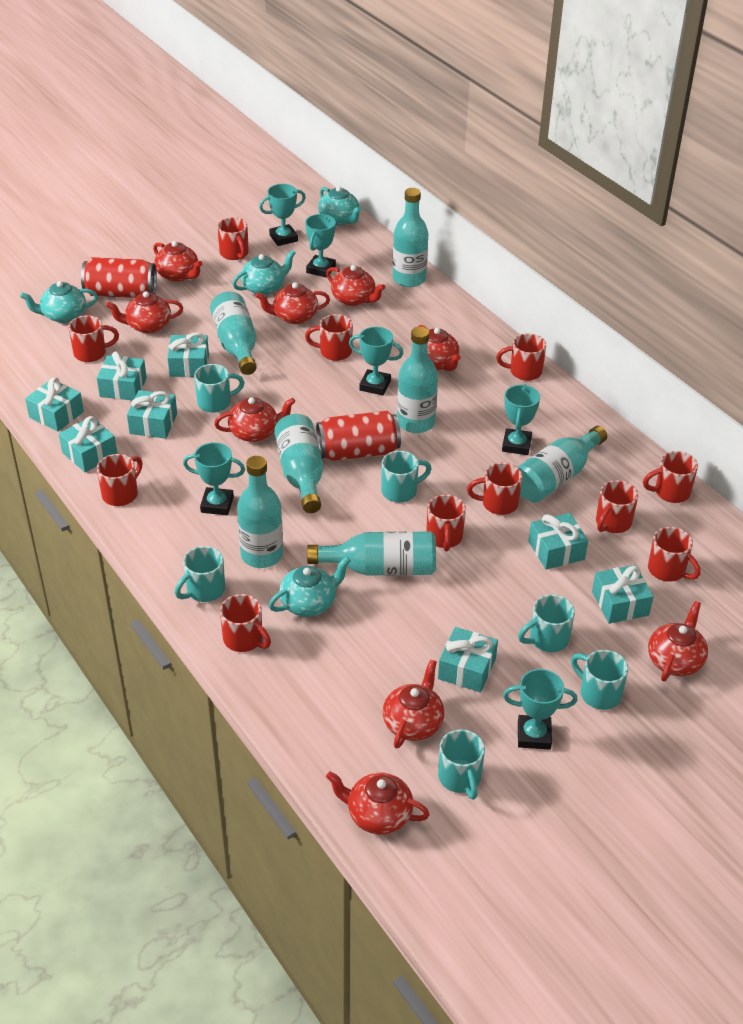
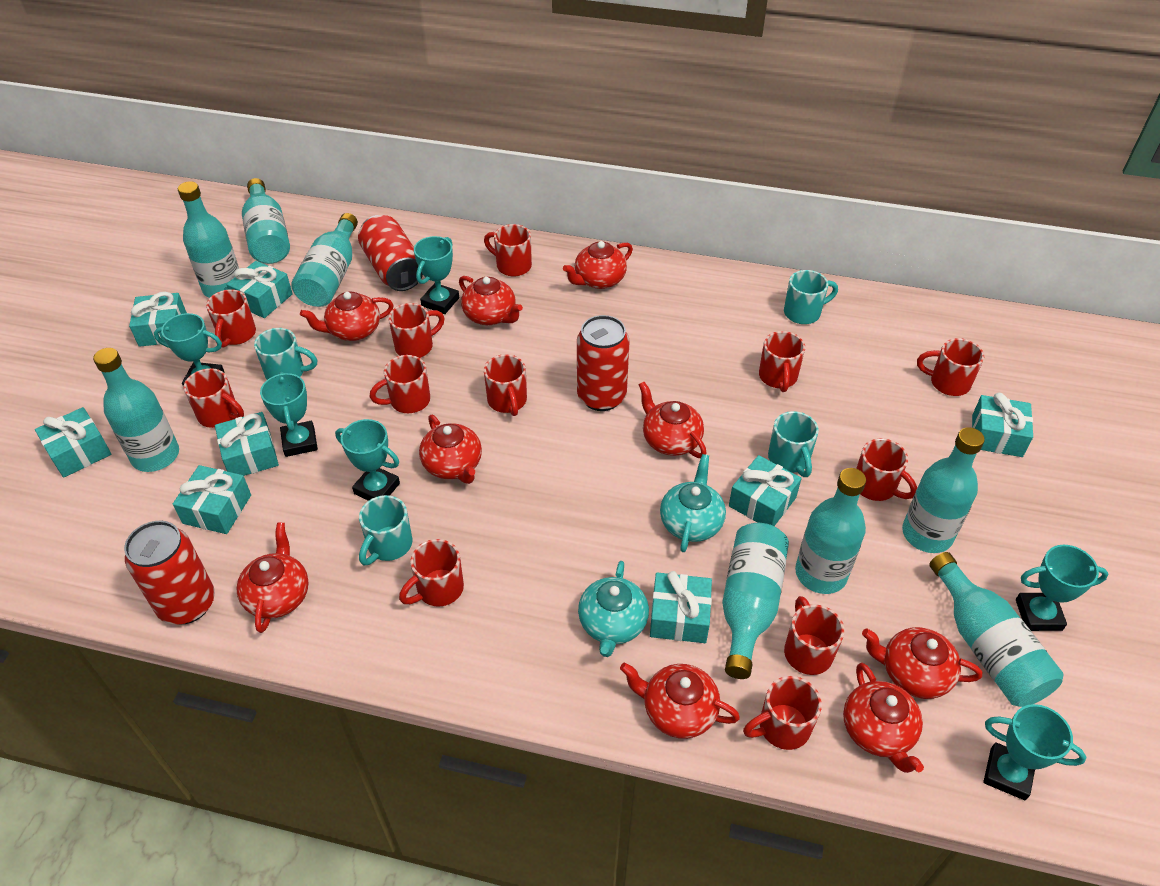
red can: [81,257,157,298] [316,411,401,461] = 2 -> [124,521,215,625] [358,215,423,291] [577,315,630,411] = 3
red mug: [69,315,119,362] [97,454,142,506] [217,217,249,260] [220,594,271,652] [305,314,353,361] [426,494,466,551] [467,463,522,515] [496,333,546,381] [596,480,638,533] [643,451,698,503] [648,527,701,582] = 11 -> [184,368,244,428] [206,289,256,348] [369,355,430,413] [388,303,445,358] [399,539,464,606] [484,224,532,276] [484,354,527,416] [743,676,822,750] [759,331,805,392] [784,596,844,675] [856,438,917,501] [917,338,984,396] = 12
turquoise bottle: [210,291,257,375] [237,456,283,568] [274,414,323,513] [307,531,436,576] [392,188,428,287] [397,327,438,433] [518,426,607,502] = 7 -> [93,348,179,472] [178,181,239,298] [242,178,290,264] [291,213,358,307] [722,523,789,679] [795,468,866,594] [902,427,985,553] [929,552,1063,707] = 8
turquoise mug: [175,546,225,602] [194,364,245,413] [381,451,432,503] [438,729,485,800] [518,594,575,652] [571,650,628,710] = 6 -> [254,328,317,380] [359,495,412,566] [768,411,819,477] [784,270,838,324] = 4
turquoise teapot: [20,281,98,323] [232,250,296,295] [269,556,351,617] [318,186,361,226] = 4 -> [578,561,649,657] [660,454,726,552] = 2

